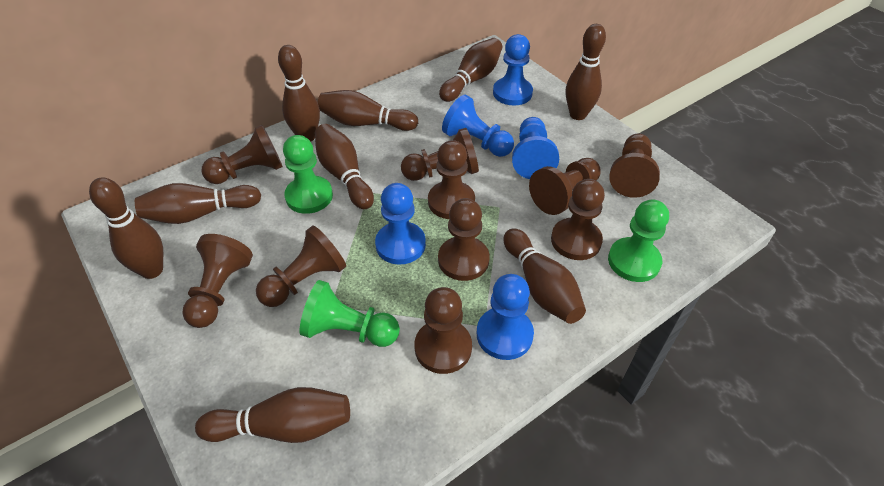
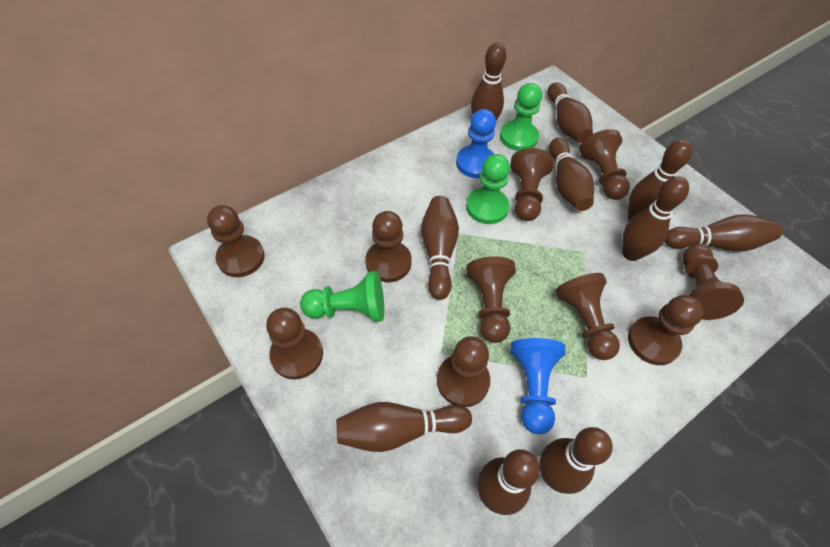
blue pawn: [375,183,426,265] [442,95,514,157] [477,274,534,360] [493,34,533,106] [512,117,559,179] = 5 -> [456,109,496,178] [510,338,565,435] = 2
brown bowling pin: [89,178,163,279] [135,183,261,224] [195,387,350,443] [278,45,320,142] [315,124,374,209] [318,90,418,131] [439,38,502,102] [504,228,586,324] [566,24,606,120] = 9 -> [336,402,472,452] [421,196,459,300] [471,43,507,120] [477,449,540,515] [539,427,613,494] [548,82,593,143] [549,138,594,211] [622,176,689,261] [628,139,692,221] [664,214,782,252] = 10

